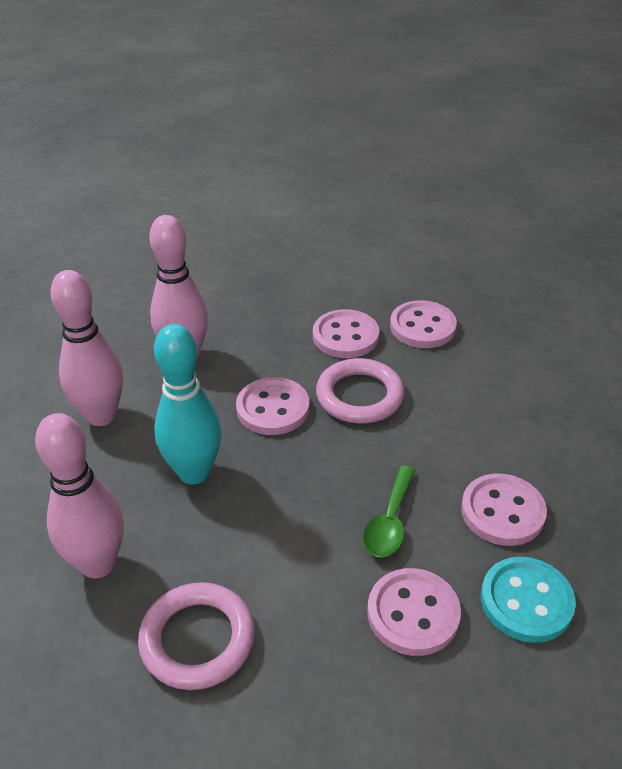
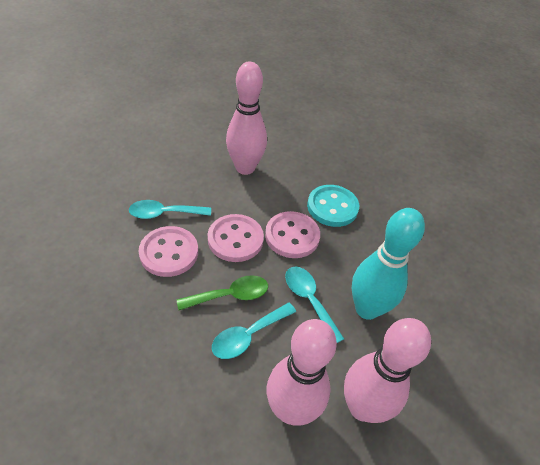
pink button: [236,377,309,435] [313,309,379,358] [367,568,461,656] [390,300,457,348] [461,474,547,546] = 5 -> [139,226,198,277] [208,214,264,262] [265,211,320,258] = 3
pink ring: [138,582,255,690] [316,358,404,424] = 2 -> none = 0
turquoise spoon: none = 0 -> [129,200,211,219] [212,302,296,359] [285,267,344,343] = 3

